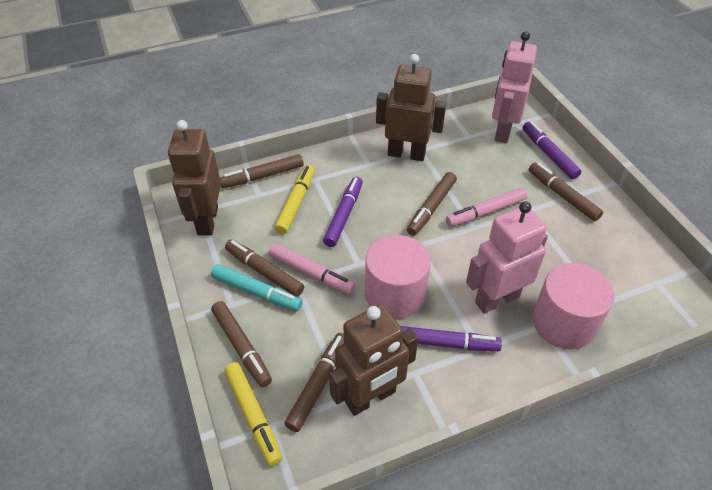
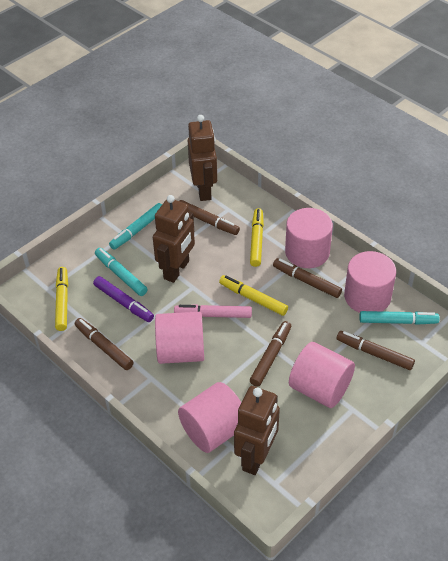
brown marker: [211,301,272,387] [220,154,304,188] [225,240,304,297] [284,333,344,432] [407,172,457,236] [529,162,603,221] = 6 -> [75,318,134,370] [180,200,240,235] [250,321,291,387] [273,258,342,298] [337,331,415,370] = 5
pink cylinder: [365,235,431,319] [532,263,614,350] = 2 -> [155,312,204,364] [178,382,242,453] [285,208,333,268] [289,342,355,408] [344,251,396,313] = 5
pink marker: [268,243,356,294] [446,187,527,227] = 2 -> [174,304,252,318] = 1
pink robot: [466,201,548,314] [492,31,537,143] = 2 -> none = 0
purple marker: [323,177,363,247] [400,326,502,351] [523,122,581,179] = 3 -> [93,276,154,322] = 1
turquoise marker: [211,264,303,311] = 1 -> [95,248,148,296] [109,203,162,250] [360,311,440,325] = 3
yellow marker: [224,362,282,466] [275,165,314,234] = 2 -> [55,267,68,331] [219,275,288,316] [250,208,264,267] = 3

